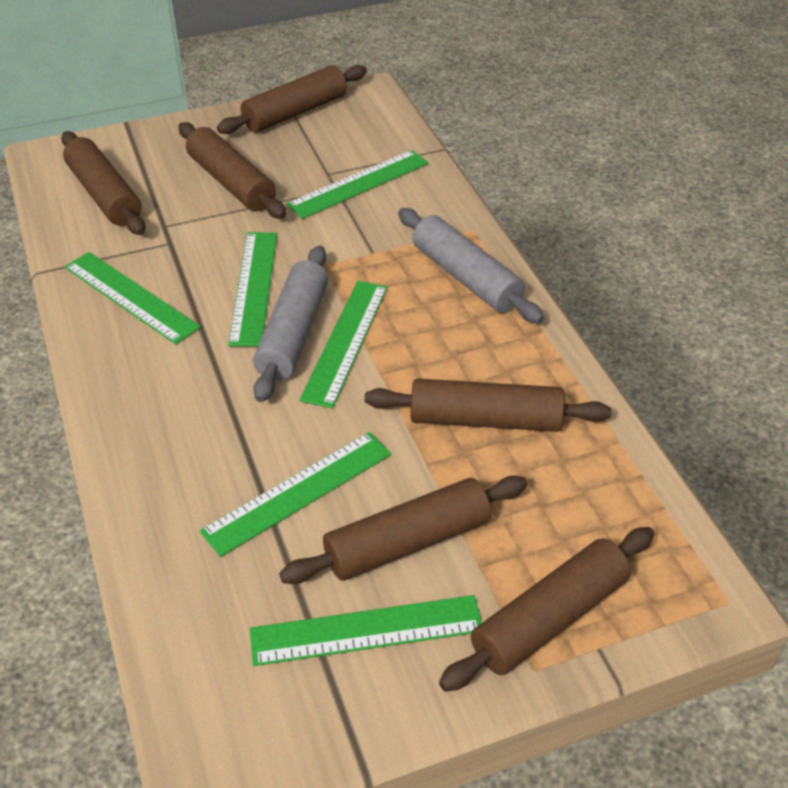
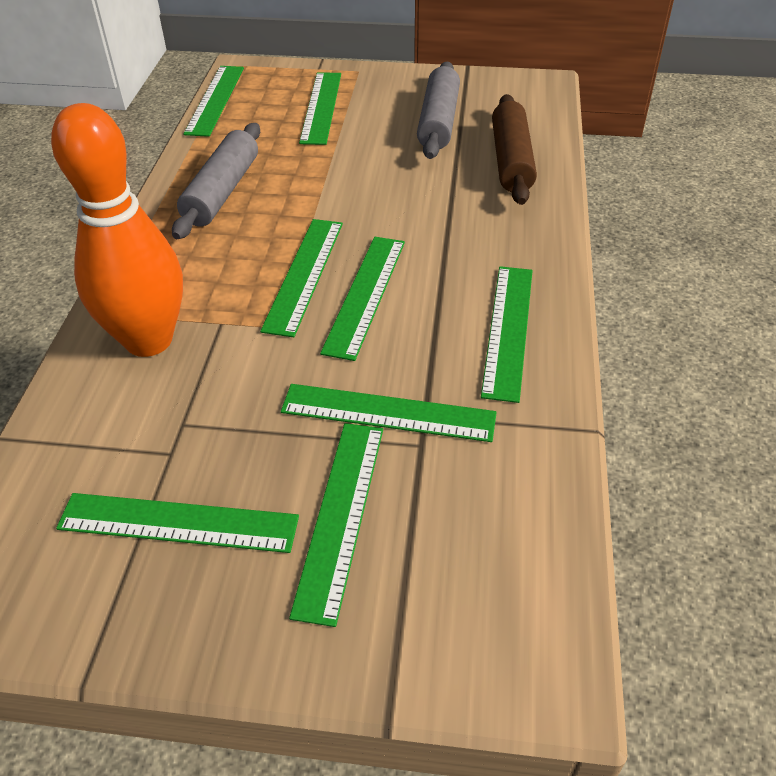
brown rolling pin: [61,131,145,235] [178,122,286,219] [217,65,367,134] [279,476,528,584] [364,378,611,432] [439,527,654,692] = 6 -> [492,94,537,205] = 1
green ruler: [64,252,201,344] [200,432,391,557] [228,232,277,347] [250,595,482,666] [287,150,429,219] [299,281,388,408] = 6 -> [56,493,299,553] [183,66,244,137] [260,219,343,337] [281,384,497,442] [289,423,383,627] [299,72,341,145] [320,237,405,361] [481,266,533,403] = 8
orange bowling pin: none = 0 -> [51,103,183,357] = 1

